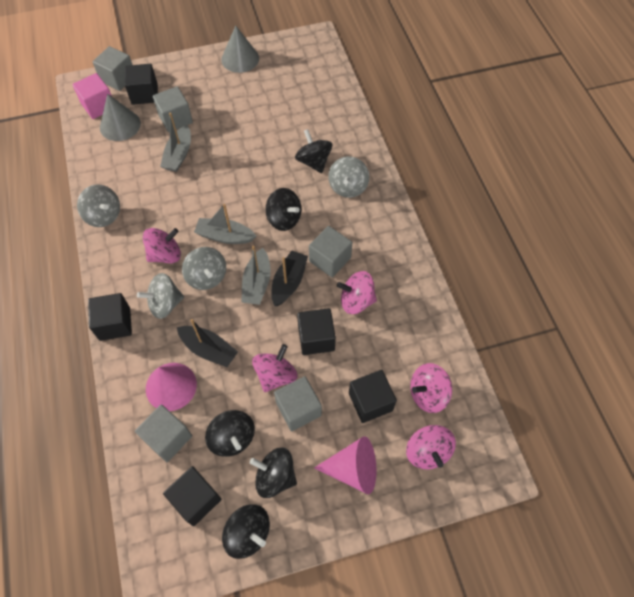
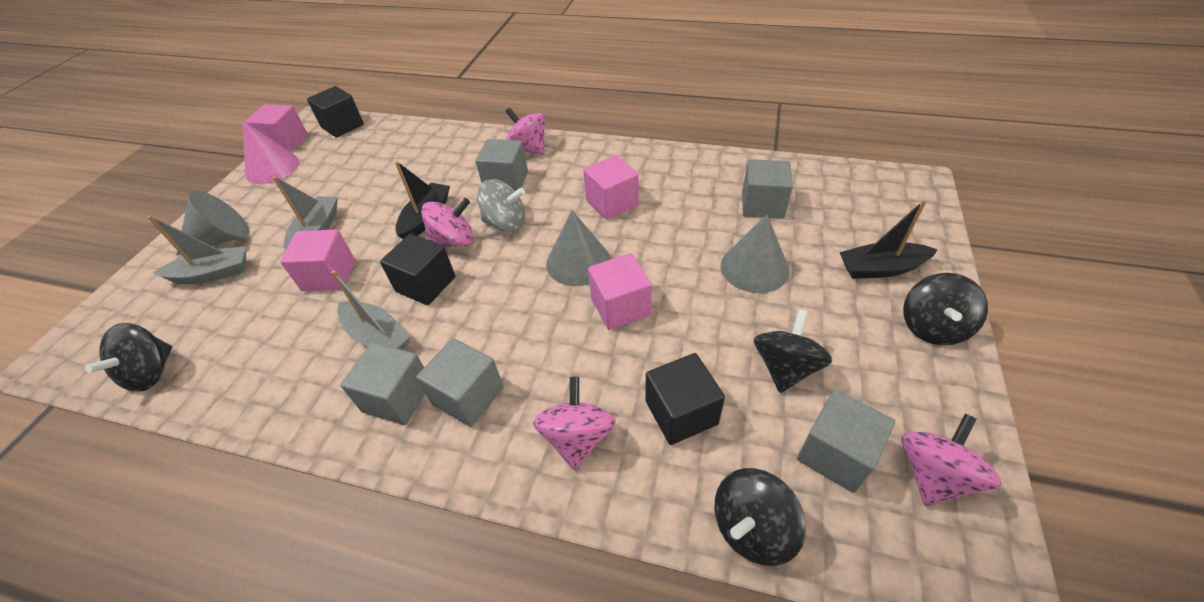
black cube: [88,293,132,341] [125,64,158,105] [163,466,221,526] [297,308,336,355] [349,370,397,423] = 5 -> [307,86,364,138] [380,234,455,305] [645,353,725,445] = 3
black spinning top: [205,410,255,457] [222,504,270,559] [250,447,297,498] [266,188,301,231] [295,129,333,173] = 5 -> [85,323,172,392] [715,468,806,566] [754,309,832,393] [903,273,988,346] = 4
grey cone: [100,94,141,141] [221,26,259,73] = 2 -> [176,191,250,255] [546,210,611,286] [721,214,789,293] = 3
grey spinning top: [77,184,120,227] [137,273,184,319] [182,247,226,290] [328,156,369,198] = 4 -> [477,179,525,232] = 1
pink cone: [146,363,197,411] [314,436,376,494] = 2 -> [242,120,299,184] = 1
pink cube: [72,73,112,119] = 1 -> [245,104,308,152] [280,229,355,291] [583,155,639,220] [588,253,652,330] = 4
pink spinning top: [143,228,181,263] [252,344,298,392] [337,271,377,314] [406,425,456,469] [410,363,452,413] = 5 -> [421,198,474,247] [506,108,545,155] [533,377,616,470] [901,413,1001,506] = 4

